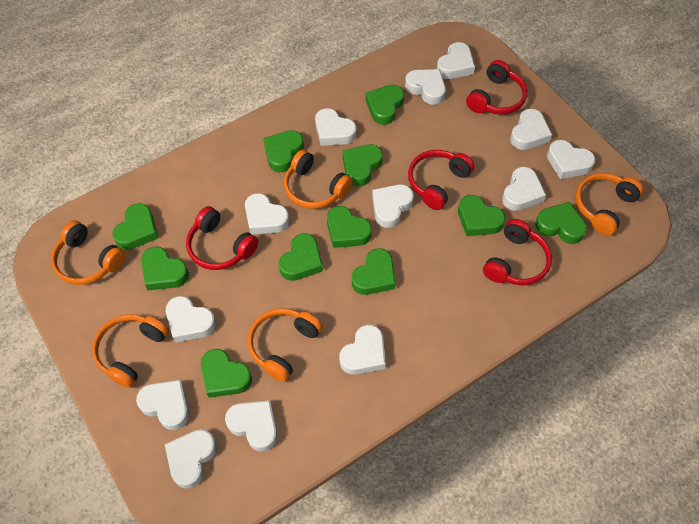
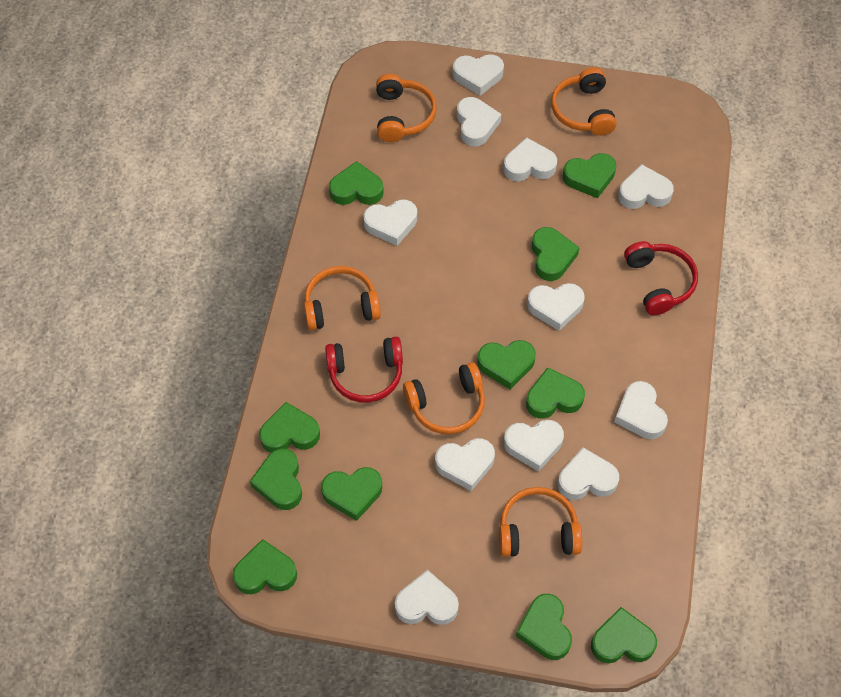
red headphones: [186,206,258,270] [408,150,475,210] [466,60,527,115] [483,219,552,285] = 4 -> [325,337,403,403] [624,241,698,315] = 2
white heart: [136,380,189,430] [165,429,217,489] [166,296,216,343] [225,400,277,451] [245,193,289,234] [315,108,357,146] [339,325,386,375] [372,184,414,228] [405,69,446,105] [437,42,475,79] [502,167,546,211] [510,109,552,150] [547,140,595,179] = 13 -> [363,200,417,246] [395,570,459,625] [435,438,495,491] [452,54,504,96] [457,97,501,146] [503,137,557,181] [504,420,564,472] [527,283,585,331] [558,447,619,500] [614,381,668,439] [618,164,674,209] = 11

